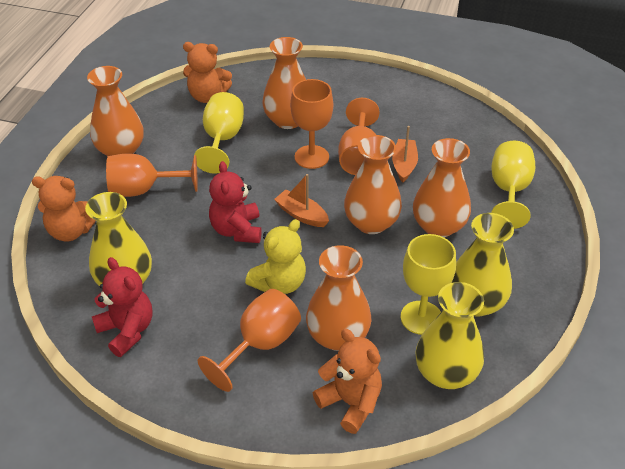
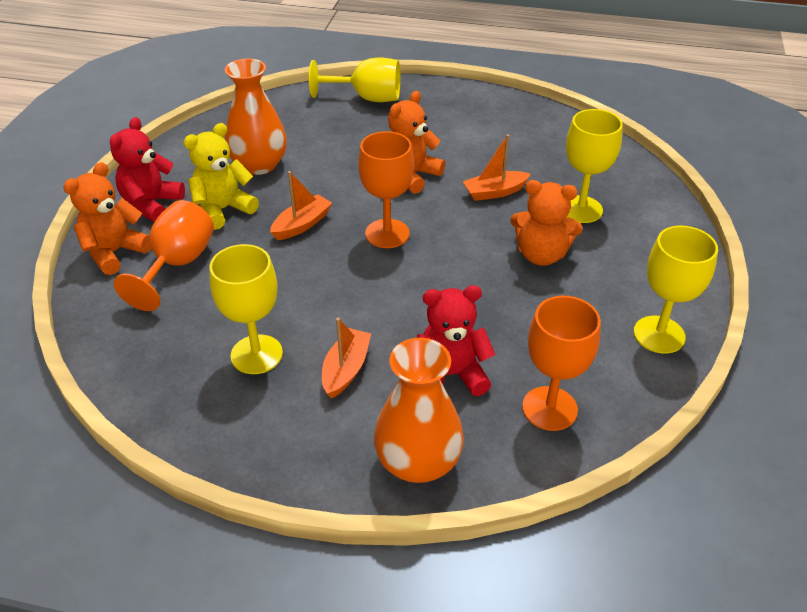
orange boat: [274,174,329,227] [392,126,418,182] = 2 -> [270,171,332,240] [322,318,371,399] [463,134,531,201] = 3
orange goblet: [106,153,197,197] [198,289,301,392] [290,79,333,169] [338,98,380,175] = 4 -> [114,200,214,311] [358,131,414,248] [522,296,601,431] = 3
orange vase: [87,66,144,156] [262,37,306,129] [306,245,372,351] [344,135,402,234] [413,138,471,237] = 5 -> [225,58,287,175] [374,338,464,483] = 2
yellow goblet: [194,92,244,174] [401,234,456,335] [491,141,535,229] = 3 -> [209,244,283,374] [309,57,400,102] [566,109,623,223] [634,226,718,354] = 4
yellow vase: [85,192,152,286] [415,282,484,389] [452,213,514,317] = 3 -> none = 0

